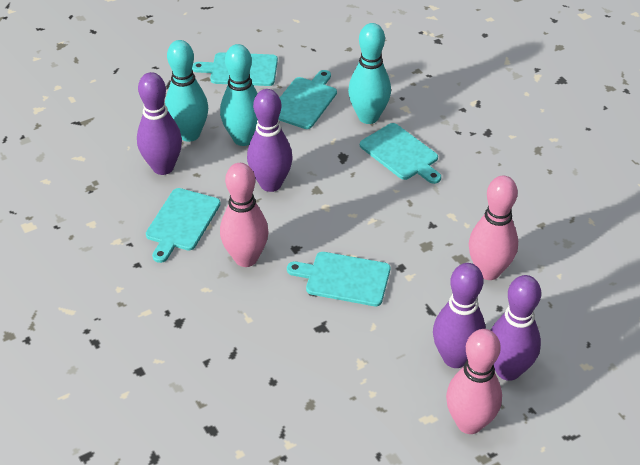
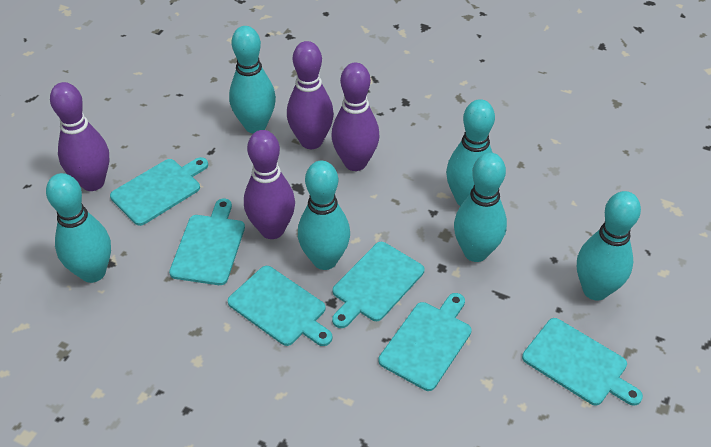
pink bowling pin: [220,163,269,267] [446,329,502,434] [469,176,518,280] = 3 -> none = 0
turquoise bowling pin: [165,40,208,142] [220,44,258,146] [348,23,391,124] = 3 -> [46,173,111,283] [229,26,276,134] [298,161,350,270] [446,99,495,206] [454,153,507,262] [577,191,641,300] = 6
turquoise cutting board: [146,188,221,263] [192,52,278,86] [278,70,337,129] [287,252,390,306] [360,123,441,184] = 5 -> [110,157,208,226] [169,199,245,285] [228,266,332,346] [332,242,424,328] [378,293,472,391] [522,318,643,406] = 6

